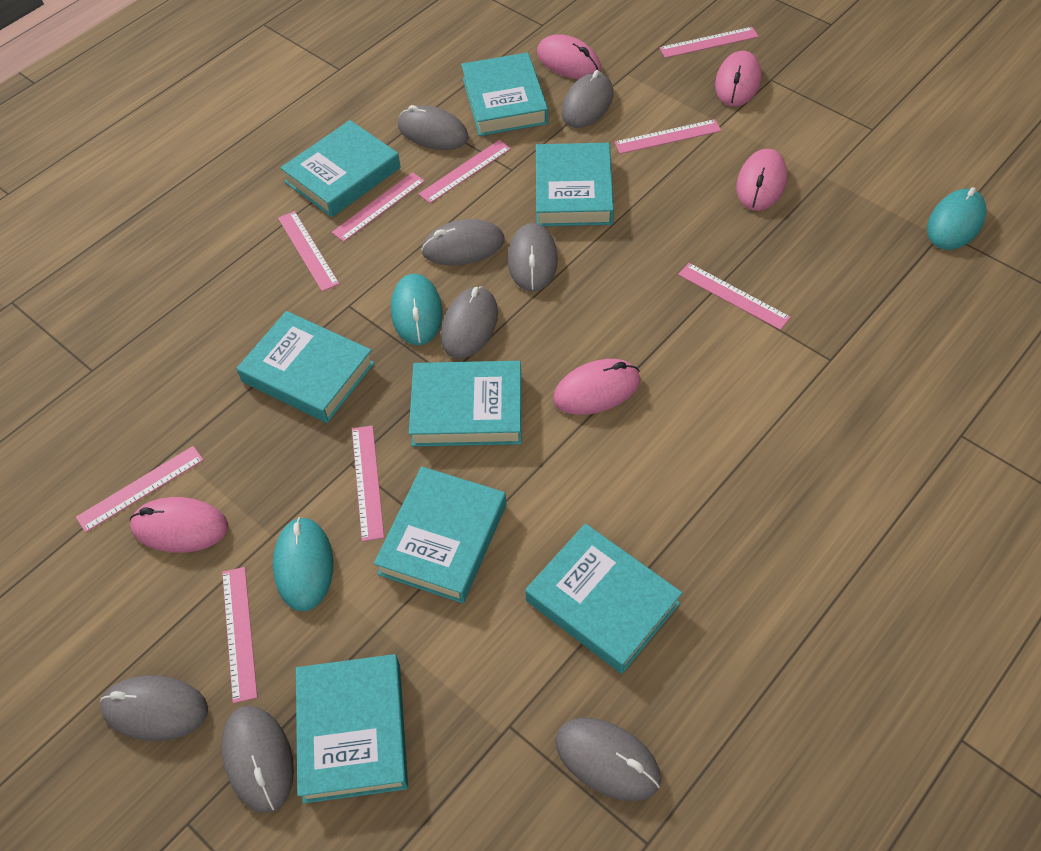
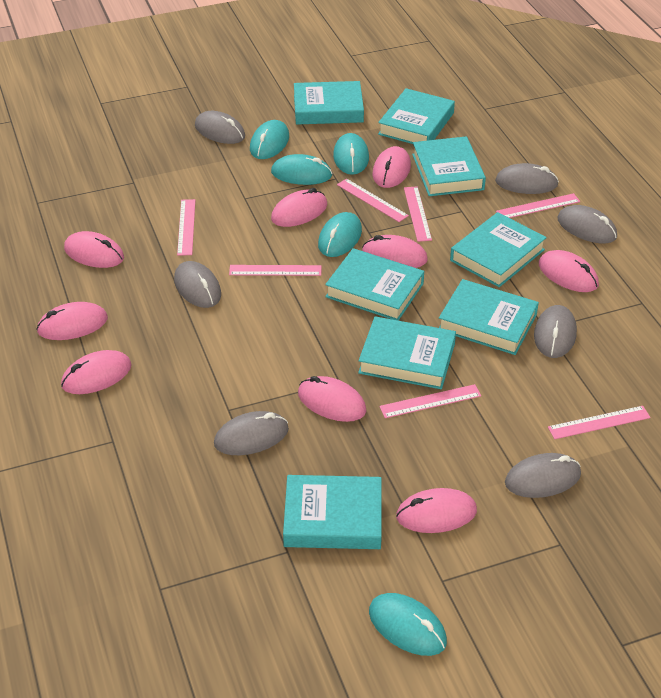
grey mouse: [100,675,208,741] [221,705,294,813] [398,105,469,150] [421,219,505,265] [441,286,498,359] [508,223,558,292] [555,718,661,801] [562,70,613,128] = 8 -> [174,261,221,308] [195,111,245,144] [214,411,289,455] [495,163,559,194] [505,453,581,498] [534,305,577,358] [558,205,617,244] = 7
pink mouse: [130,497,228,553] [537,34,601,79] [553,359,641,415] [715,51,761,106] [736,149,787,211] = 5 -> [36,302,108,340] [61,350,132,394] [64,231,124,268] [271,188,327,227] [298,376,366,422] [362,235,428,268] [372,146,411,188] [396,488,477,533] [539,250,599,292] = 9
pink ruler: [76,446,204,532] [222,567,257,703] [278,211,339,292] [332,172,425,242] [352,425,384,541] [419,140,511,203] [615,119,721,154] [659,27,759,58] [678,263,791,330] = 9 -> [177,199,195,256] [229,265,321,276] [337,178,409,222] [379,384,481,418] [404,186,432,242] [496,193,580,218] [548,406,651,439] = 7
turquoise mouse: [273,517,333,611] [391,274,443,345] [927,187,986,250] = 3 -> [250,120,289,159] [271,154,332,185] [318,212,362,257] [333,133,369,175] [369,593,447,656] = 5

